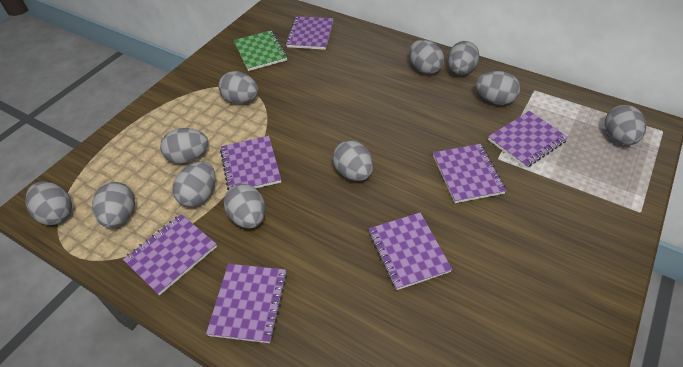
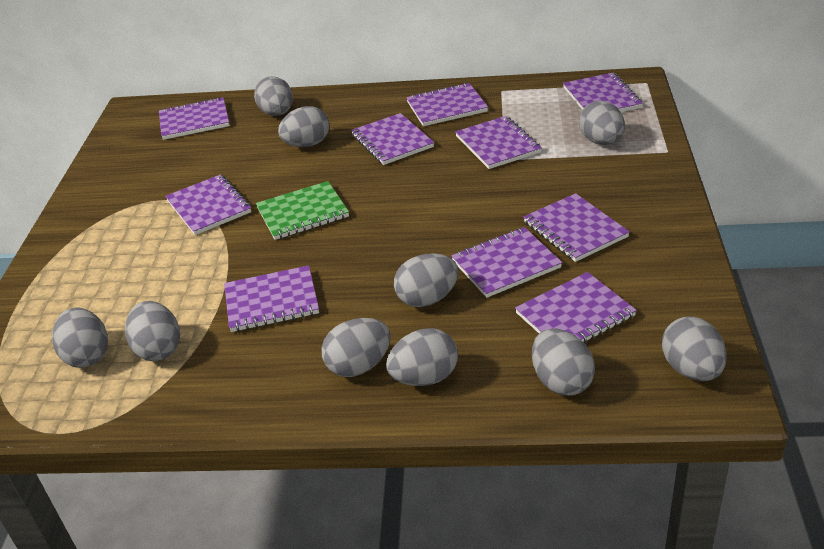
grey egg: [25,181,72,225] [92,182,135,228] [160,128,208,164] [172,162,215,207] [218,71,258,104] [224,184,265,228] [333,140,373,181] [409,40,444,74] [448,41,479,75] [476,71,520,105] [605,105,646,145] = 11 -> [52,307,108,368] [125,301,180,361] [254,76,293,116] [278,106,329,147] [321,318,391,377] [386,328,458,386] [394,253,459,307] [532,329,595,396] [579,101,625,145] [662,316,727,381] = 10
purple notebook: [123,214,217,295] [206,264,287,343] [220,136,281,190] [286,16,333,50] [369,212,452,290] [433,144,506,203] [488,111,568,168] = 7 -> [159,97,230,140] [165,174,251,235] [224,265,319,332] [351,113,434,165] [406,83,488,126] [451,227,562,298] [455,116,541,169] [515,272,637,343] [524,193,630,262] [563,72,643,112] = 10

